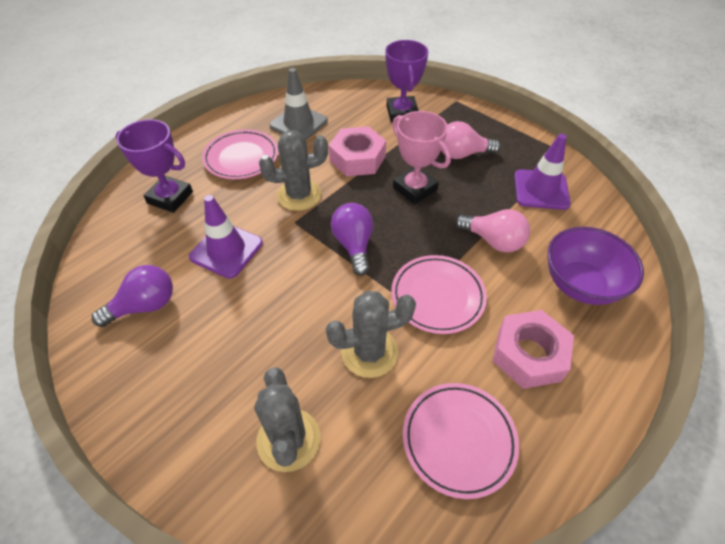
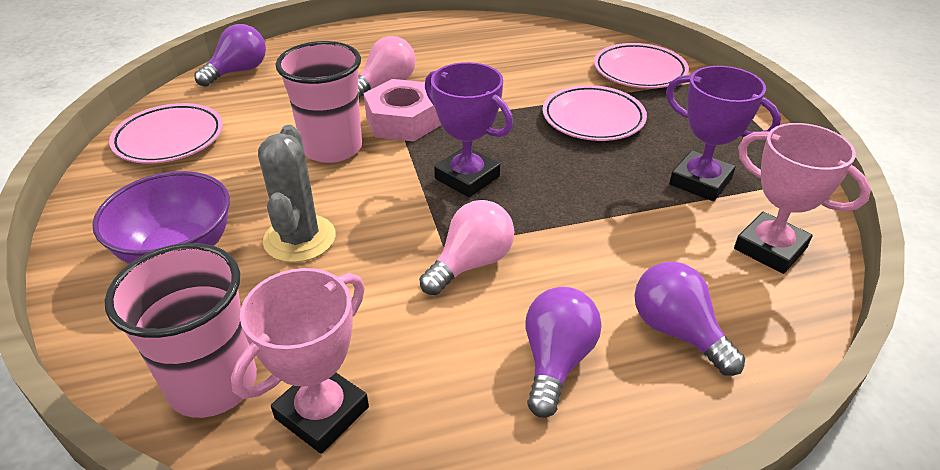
grey cactus: [254,367,320,472] [259,130,328,211] [326,291,416,378] = 3 -> [258,125,336,263] = 1
grey traffic cone: [269,68,328,140] = 1 -> none = 0
pink cup: none = 0 -> [104,243,257,418] [276,41,362,163] = 2
pink nut: [329,126,386,176] [492,310,574,389] = 2 -> [364,79,441,142] = 1
pink trophy: [392,111,451,204] = 1 -> [231,268,369,454] [734,123,871,274] = 2
purple light bulb: [92,265,173,327] [331,203,373,276] = 2 -> [194,24,266,87] [525,287,602,418] [634,261,745,376] = 3
purple traffic cone: [189,195,263,279] [514,134,571,210] = 2 -> none = 0

